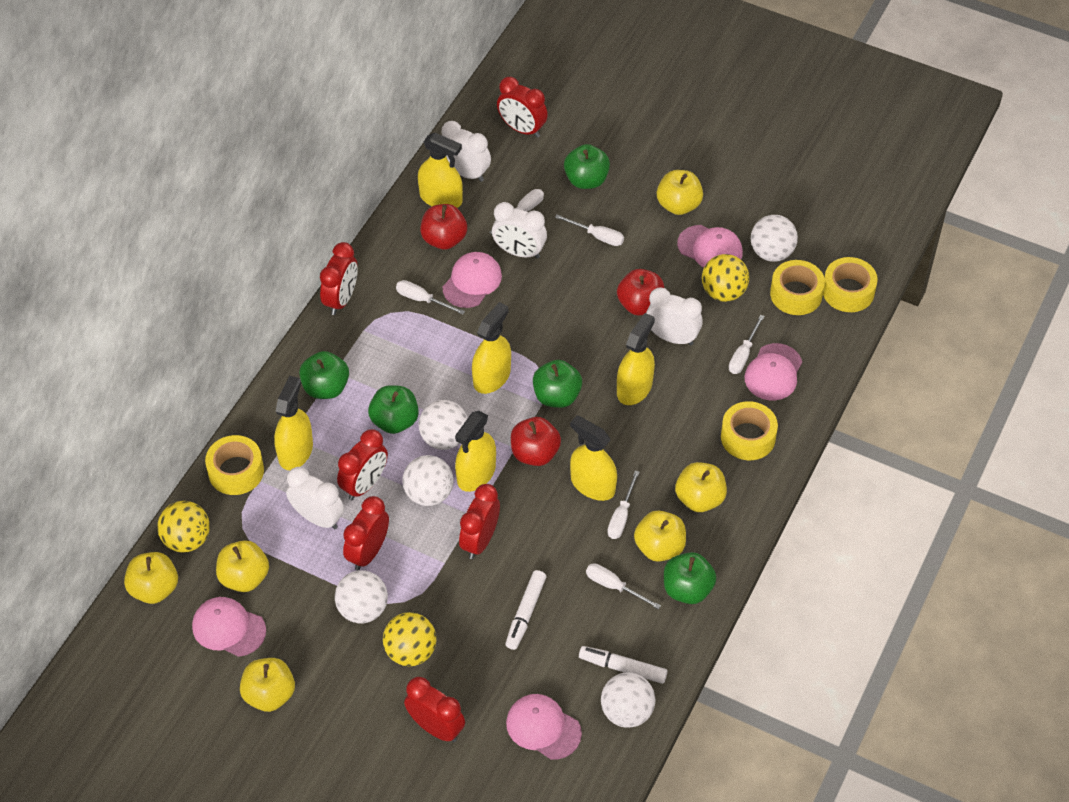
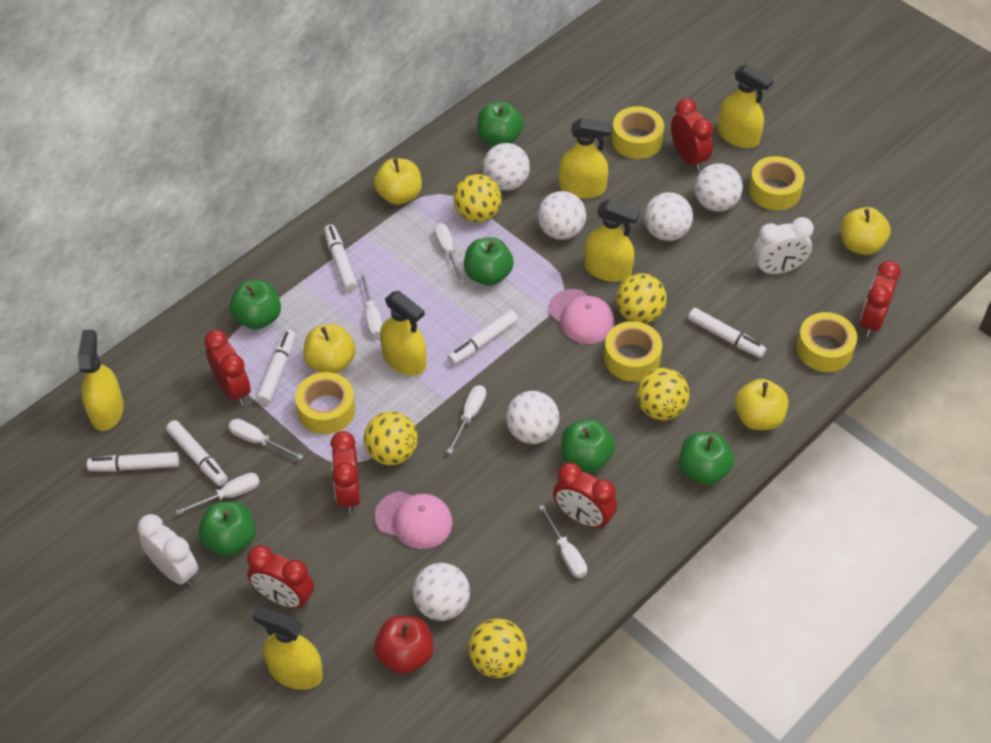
green apple: [299,351,349,399] [368,385,419,434] [533,360,582,408] [564,144,610,189] [664,552,716,604] = 5 -> [198,501,256,556] [229,280,281,330] [464,237,514,286] [477,101,524,146] [561,419,615,472] [679,432,734,485] = 6
pink cap: [192,597,266,657] [443,252,502,308] [506,694,582,760] [677,225,743,268] [745,343,802,400] = 5 -> [375,491,452,549] [548,289,615,344] = 2
red apple: [420,204,467,250] [511,417,561,466] [617,269,664,316] = 3 -> [374,616,434,674] = 1
white ball: [335,570,388,623] [402,455,454,506] [419,400,468,450] [601,673,655,728] [751,215,798,262] = 5 -> [413,563,470,621] [483,143,530,191] [506,391,559,444] [538,191,586,240] [644,192,693,241] [694,163,743,212] = 6
white clock: [286,467,344,530] [441,121,491,182] [492,202,547,259] [646,287,703,345] = 4 -> [138,514,198,587] [753,217,814,274] = 2
white marker: [505,570,546,650] [579,646,668,684] = 2 -> [87,452,179,472] [166,420,228,486] [257,330,295,404] [324,225,358,292] [448,310,518,365] [688,308,766,358] = 6
yellow apple: [124,552,178,604] [216,541,269,592] [240,658,295,712] [634,511,686,562] [657,170,703,215] [675,462,727,512] = 6 -> [303,324,356,373] [374,158,422,205] [734,379,788,430] [841,207,891,255] = 4
yellow ball: [157,501,210,553] [383,612,436,666] [702,254,749,302] = 3 -> [364,412,418,465] [453,174,502,222] [468,618,527,678] [616,273,667,323] [637,368,690,420] = 5
yellow tape: [205,435,264,495] [721,401,778,460] [770,260,825,315] [823,257,878,312] = 4 -> [295,372,355,434] [604,321,662,382] [612,106,664,159] [749,156,805,210] [796,312,857,372] = 5

